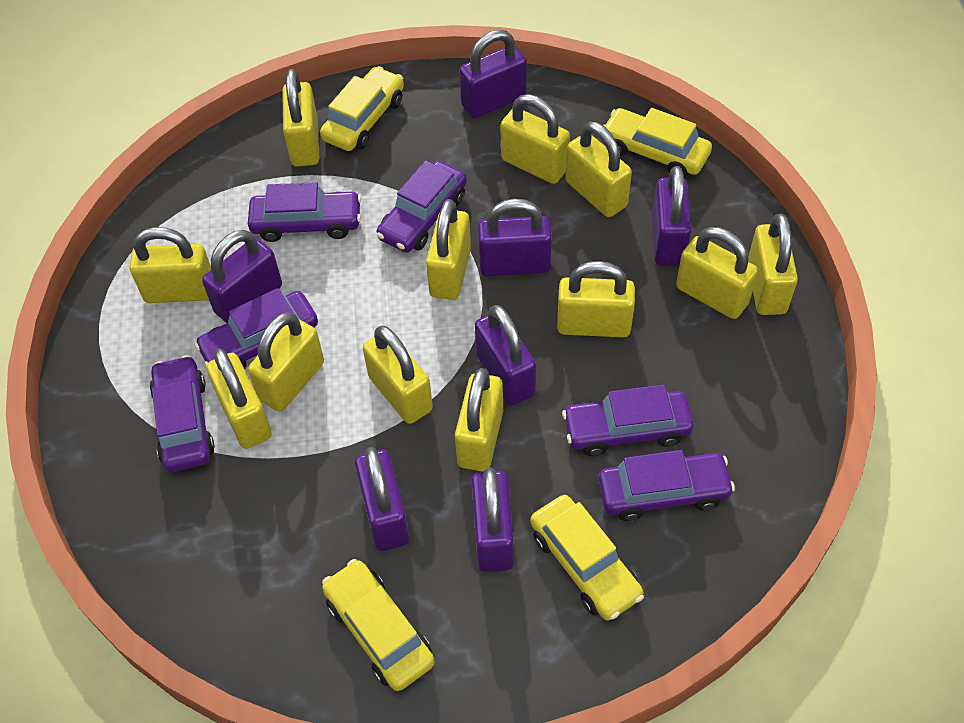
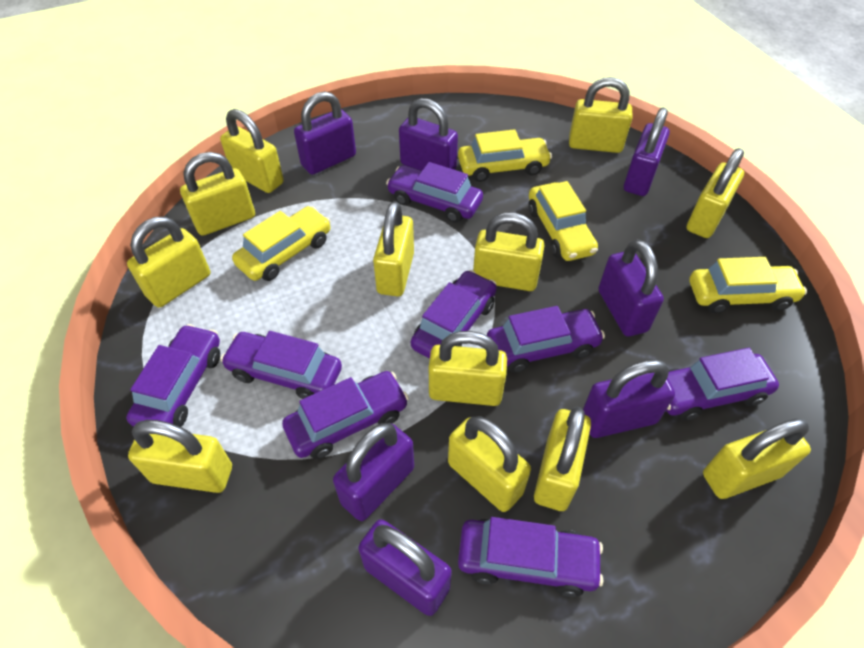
purple car: [150,355,215,472] [194,288,318,369] [248,182,361,242] [376,160,467,253] [562,384,694,456] [598,450,735,521] = 6 -> [126,324,220,427] [220,331,342,399] [282,371,409,459] [386,162,483,223] [411,270,497,359] [458,517,604,597] [487,306,605,373] [666,348,779,421] = 8

